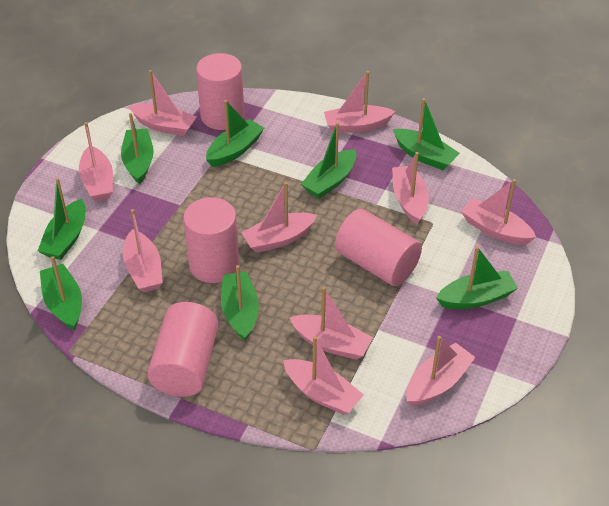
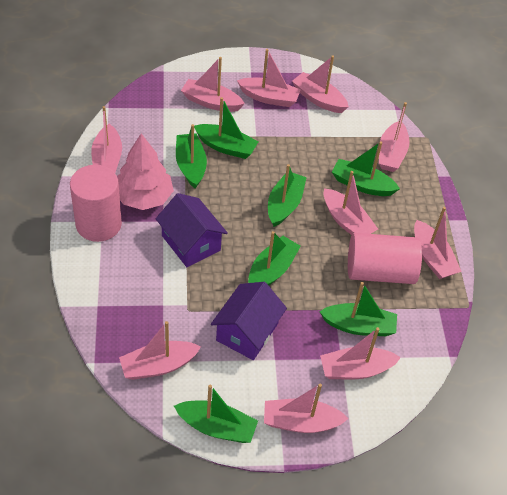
green boat: [38,178,86,260] [40,256,82,330] [121,113,154,184] [206,100,264,167] [221,265,259,341] [301,122,357,199] [393,98,460,170] [436,246,518,309] = 8 -> [174,384,258,443] [176,124,207,189] [194,97,259,159] [248,231,301,285] [268,164,307,227] [319,282,397,336] [332,141,400,196] = 7
pink cylinder: [147,302,219,397] [183,197,239,283] [196,53,244,130] [335,209,422,286] = 4 -> [70,165,122,242] [348,233,422,284] = 2
pink tree: none = 0 -> [117,134,174,210] = 1
purple house: none = 0 -> [156,193,228,267] [211,282,287,360] = 2

